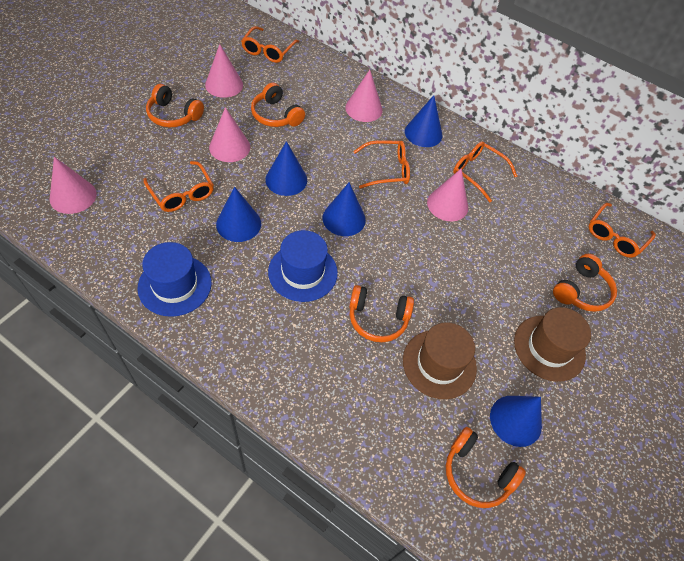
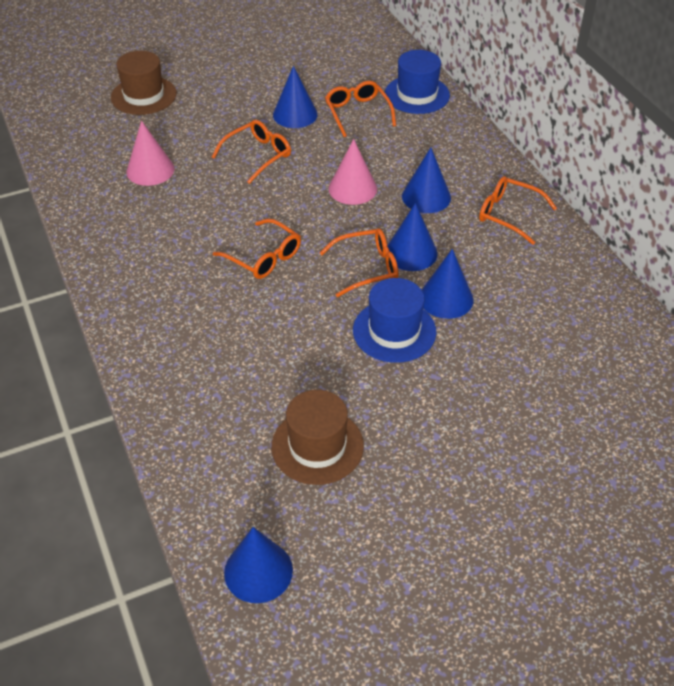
orange headphones: [146,84,204,127] [251,83,305,127] [349,285,414,342] [446,427,526,508] [553,254,617,312] = 5 -> none = 0
pink cone: [50,157,97,214] [205,44,243,98] [209,107,250,162] [345,70,383,122] [427,168,468,221] = 5 -> [126,121,174,186] [329,139,377,205] = 2

